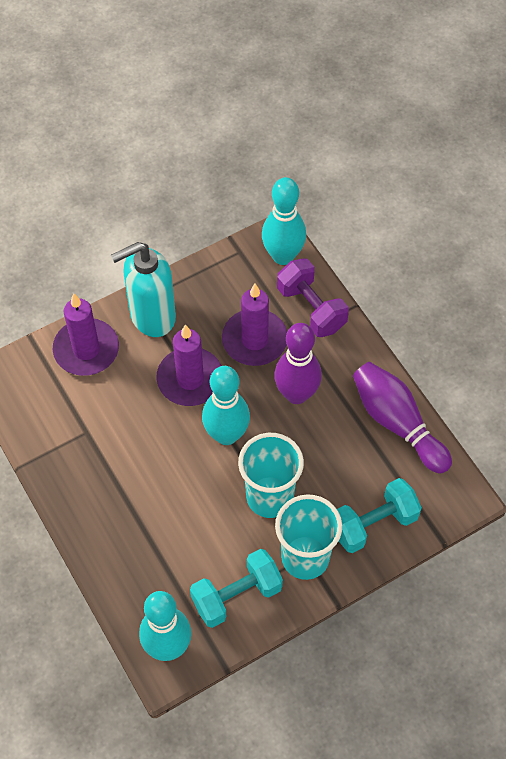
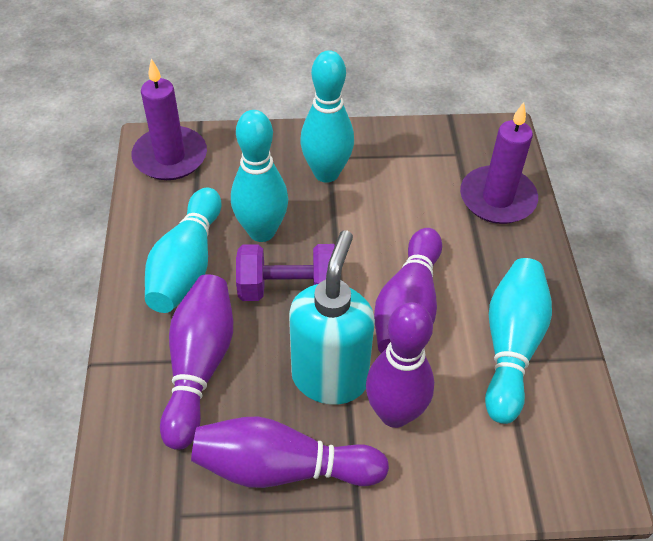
purple bowling pin: [274,323,322,404] [353,362,452,474] = 2 -> [160,274,233,450] [191,416,389,488] [366,302,434,428] [374,228,442,353] = 4
purple candle: [53,293,119,376] [156,324,221,406] [222,284,287,366] = 3 -> [131,59,207,180] [460,102,538,224] = 2
turquoise bowling pin: [139,591,192,661] [202,366,250,445] [262,177,306,265] = 3 -> [145,188,221,313] [231,110,288,242] [300,50,354,182] [485,258,552,424] = 4
turquoise cup: [238,433,304,518] [275,494,342,580] = 2 -> none = 0
turquoise dumbbell: [190,549,283,628] [337,478,422,553] = 2 -> none = 0

